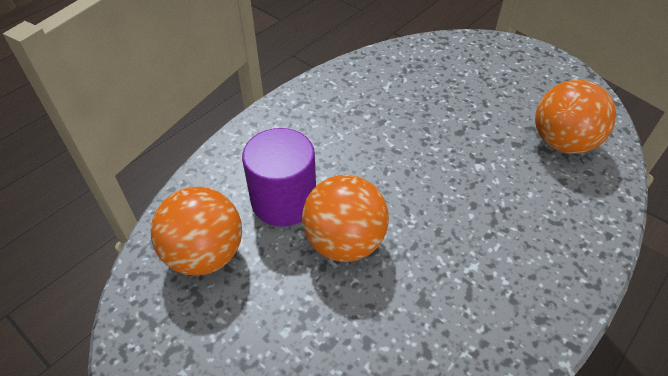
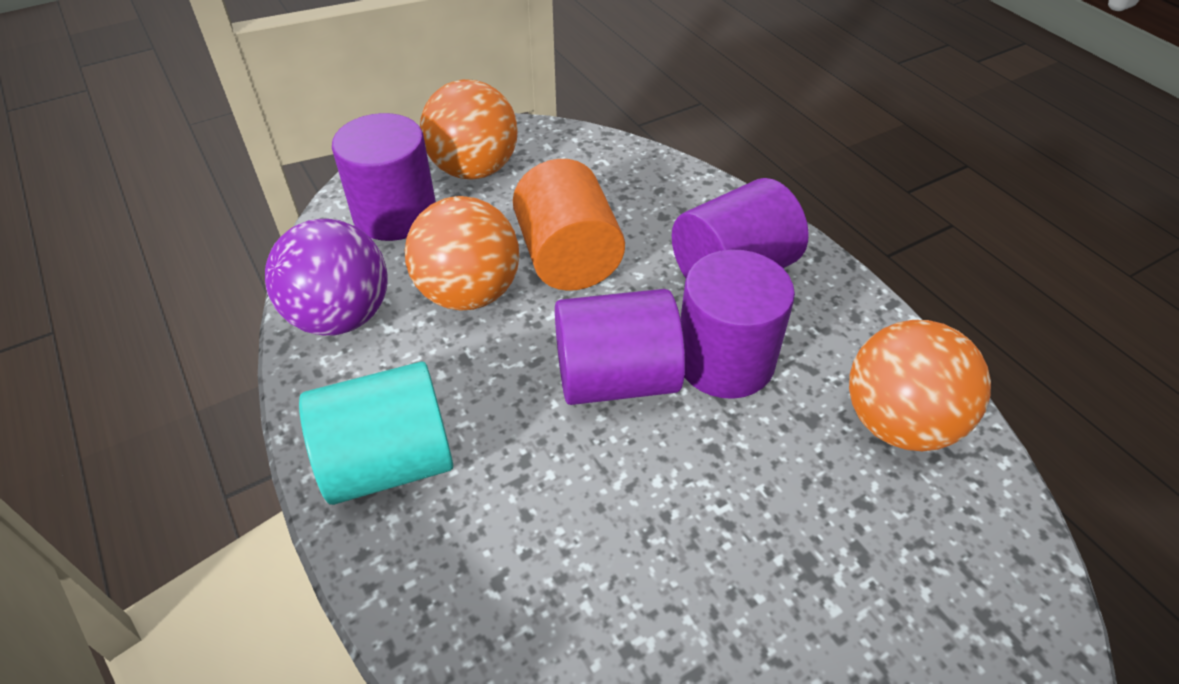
orange cylinder: none = 0 -> [513,159,625,291] = 1
purple ball: none = 0 -> [265,219,388,336] = 1
purple cylinder: [242,128,316,227] = 1 -> [332,113,436,241] [555,289,685,405] [672,178,809,278] [680,249,795,399] = 4
turquoise cylinder: none = 0 -> [299,362,453,505] = 1

